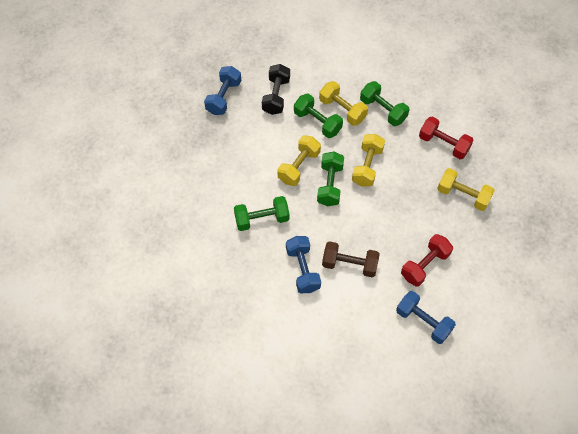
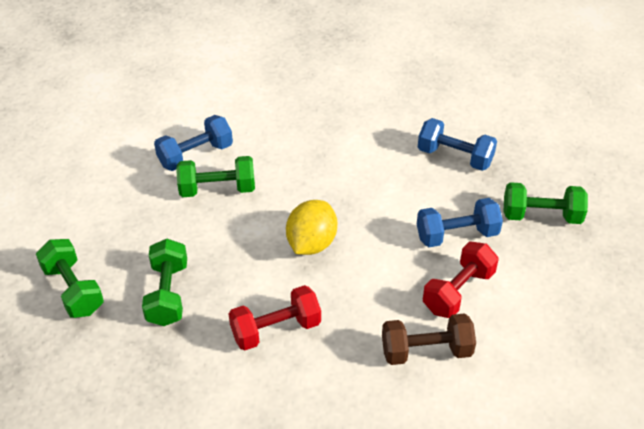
black dumbbell: [262,64,290,115] = 1 -> none = 0
yellow dumbbell: [277,135,321,186] [319,81,368,126] [352,134,385,187] [437,168,495,211] = 4 -> none = 0
yellow lemon: none = 0 -> [286,200,337,255] = 1

